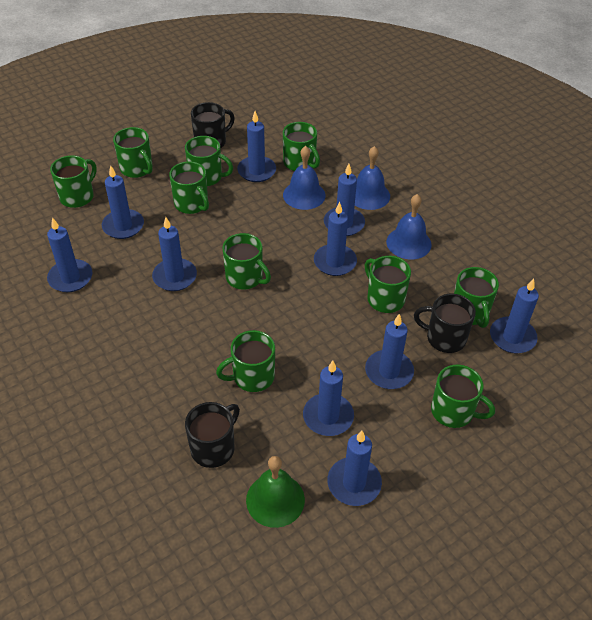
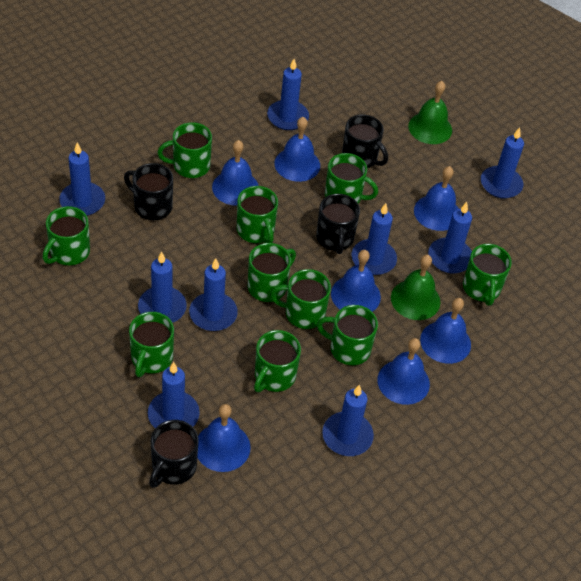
black mug: [185,402,240,468] [191,102,235,148] [414,294,476,353] = 3 -> [124,163,173,220] [149,420,199,488] [316,194,360,254] [342,114,388,168] = 4
blue bell: [283,146,326,210] [355,146,390,210] [386,194,432,259] = 3 -> [197,404,251,472] [212,140,259,206] [274,117,320,182] [331,250,381,312] [377,338,430,405] [414,166,459,231] [420,298,471,364] = 7
blue candle: [47,217,93,292] [102,165,144,239] [152,217,197,291] [237,111,276,182] [303,361,354,436] [314,202,357,276] [324,164,365,236] [327,430,382,506] [365,314,414,389] [490,279,539,354] = 10 -> [59,143,105,216] [138,251,187,323] [148,362,200,428] [189,258,238,331] [267,59,309,130] [322,385,374,456] [352,203,397,275] [428,202,472,274] [481,128,524,198] = 9
green bell: [246,456,305,528] = 1 -> [391,254,440,320] [408,81,452,144] = 2

